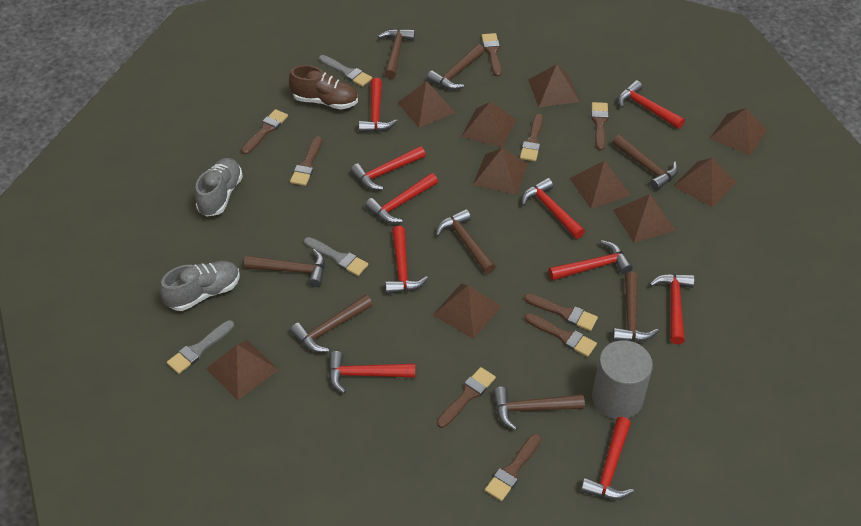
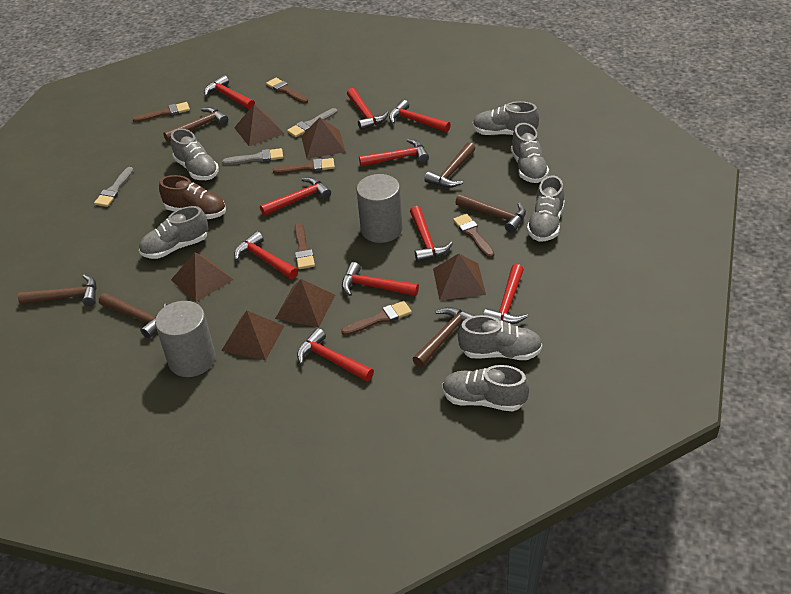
brown brush: [241,109,288,155] [290,136,322,186] [437,367,496,428] [481,33,502,77] [485,434,541,501] [520,114,543,161] [524,293,598,331] [525,313,597,357] [591,102,609,151] = 9 -> [132,102,190,122] [266,78,308,104] [273,158,335,174] [295,223,315,269] [341,301,412,336] [453,214,494,258] = 6
brown hammer: [244,249,325,287] [290,295,373,353] [378,29,415,79] [427,44,485,90] [436,209,496,274] [493,387,585,431] [612,135,678,190] [612,271,659,342] = 8 -> [18,274,97,306] [99,293,167,338] [163,107,228,142] [413,307,475,367] [424,142,475,188] [455,194,526,233] = 6
brown pyramid: [206,340,279,400] [397,81,456,128] [433,284,501,339] [461,102,516,148] [473,148,528,195] [528,64,580,107] [570,160,631,209] [613,194,676,243] [674,158,736,208] [709,108,767,156] = 10 -> [171,252,233,302] [221,311,284,360] [234,104,284,146] [275,279,335,327] [301,117,346,159] [433,253,486,300] = 6
grey cylinder: [592,340,653,419] = 1 -> [155,301,216,377] [356,174,403,243] = 2
grey shoe: [160,261,240,311] [195,158,243,217] = 2 -> [139,206,209,259] [171,128,219,180] [442,365,529,411] [458,315,543,360] [473,101,539,135] [511,123,549,183] [527,176,565,242] = 7

